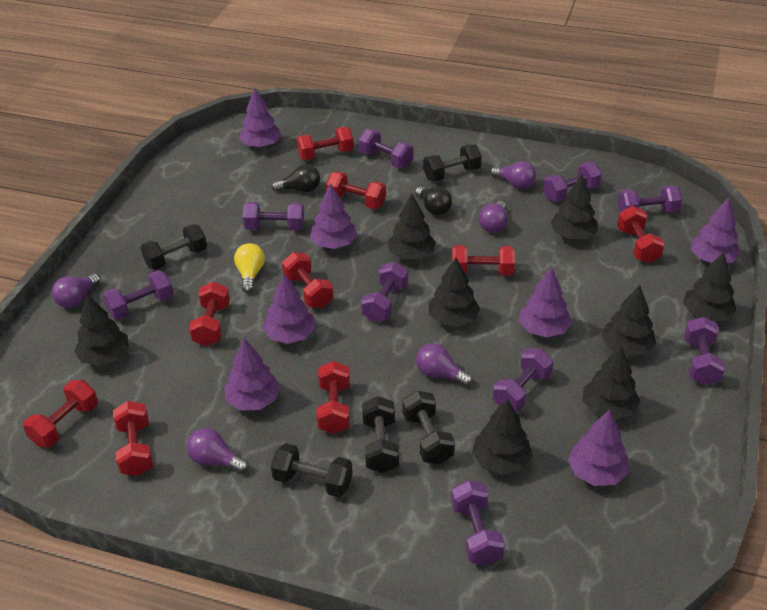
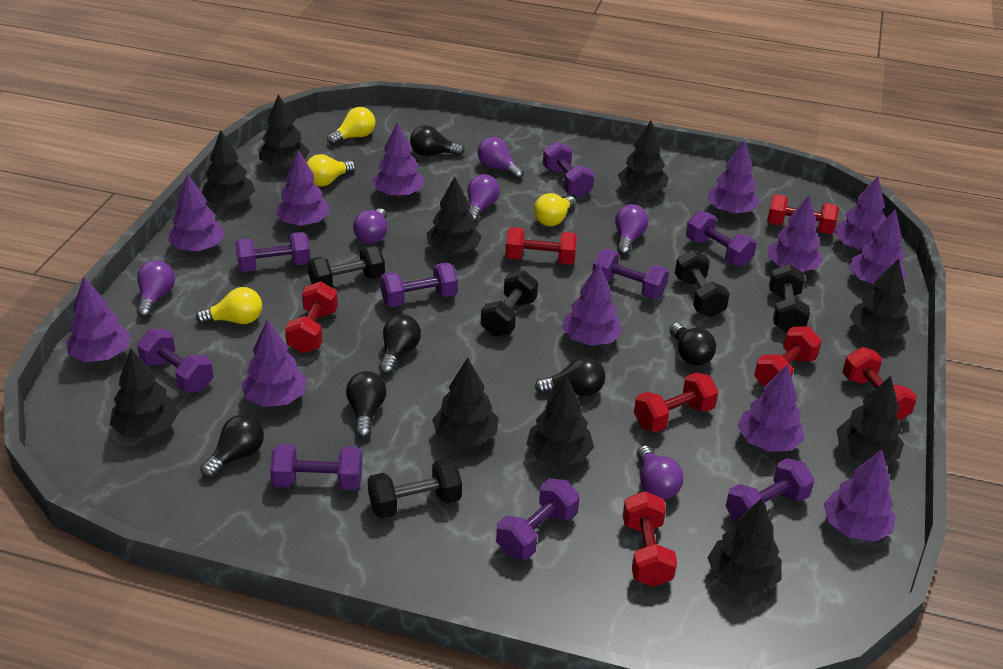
black light bulb: [271,164,320,192] [415,187,452,215] = 2 -> [200,415,264,478] [346,371,386,438] [379,315,421,374] [410,125,465,156] [535,357,605,396] [669,323,716,366] = 6
black tree: [74,295,129,366] [388,194,436,259] [429,257,480,327] [472,398,533,475] [550,174,598,239] [583,345,640,420] [601,285,656,356] [683,252,737,321] = 8 -> [110,348,179,438] [201,130,255,206] [259,94,309,168] [427,177,482,254] [432,358,499,446] [526,376,594,466] [618,121,669,194] [707,498,782,593] [836,376,904,463] [850,258,910,338] = 10
purple light bulb: [52,273,100,308] [187,428,249,473] [416,343,473,386] [479,201,508,233] [490,161,536,189] = 5 -> [137,260,175,318] [353,208,387,244] [467,174,500,222] [478,137,524,179] [615,204,649,255] [637,445,684,499] = 6
purple tree: [224,338,281,410] [239,87,281,148] [263,274,316,344] [310,183,358,249] [519,267,572,338] [568,410,629,486] [690,198,741,263] = 7 -> [66,277,131,362] [168,173,225,252] [241,320,307,407] [275,150,330,226] [372,122,424,197] [562,264,622,346] [708,140,760,214] [738,364,804,452] [768,195,823,272] [824,449,896,542] [834,176,886,251] [850,209,907,286] = 12
red dumbbell: [23,380,98,447] [113,401,153,476] [189,282,230,346] [282,252,334,308] [296,127,354,160] [317,361,350,434] [326,172,386,209] [452,245,515,276] [617,206,665,263] = 9 -> [285,281,338,353] [505,227,577,265] [623,491,677,587] [634,372,719,432] [754,326,822,387] [767,194,839,234] [842,347,917,421] = 7
yellow light bulb: [234,243,265,293] = 1 -> [196,287,262,324] [307,154,355,186] [327,107,375,145] [534,193,576,226] = 4

